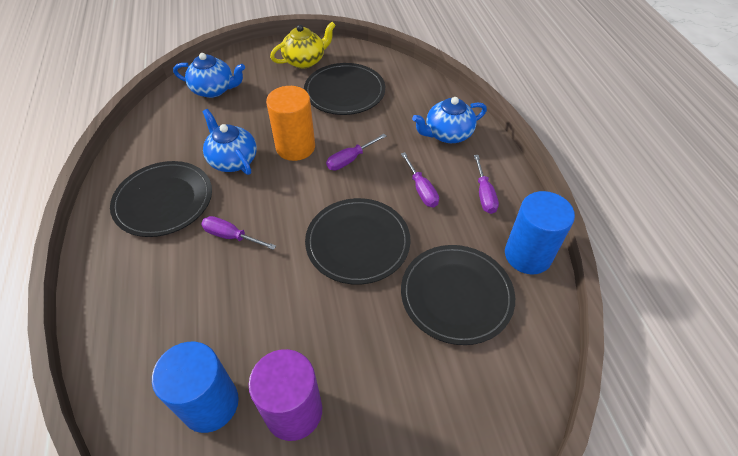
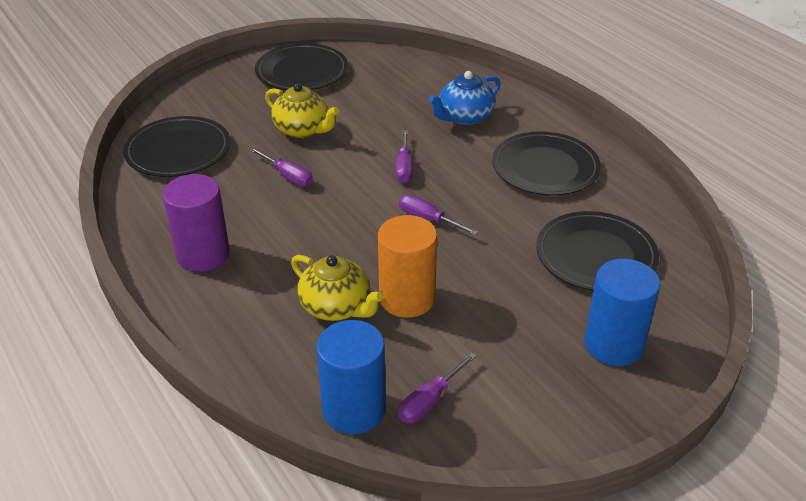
blue teapot: [173,53,245,98] [202,109,257,175] [412,97,487,143] = 3 -> [429,71,501,125] = 1
yellow teapot: [270,22,336,68] = 1 -> [265,83,339,138] [291,255,384,321] = 2

